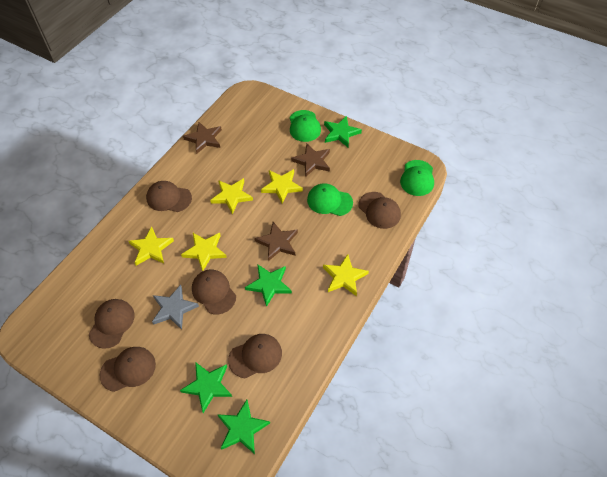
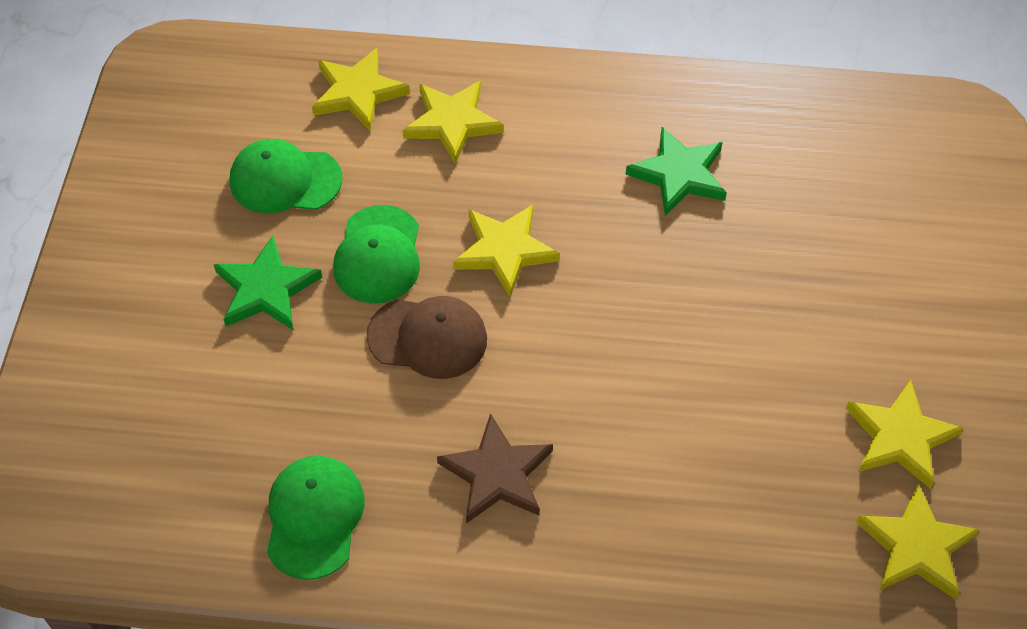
brown cap: [89,299,135,349] [100,347,156,392] [146,181,192,212] [192,270,236,315] [228,334,282,379] [358,192,401,229] = 6 -> [366,296,487,379] = 1
brown star: [183,122,222,154] [254,222,298,261] [291,143,330,177] = 3 -> [437,413,553,524] = 1
green star: [180,362,232,413] [217,400,270,454] [245,264,292,307] [324,116,362,147] = 4 -> [214,236,322,330] [626,127,727,216] = 2
grey star: [152,285,199,330] = 1 -> none = 0

